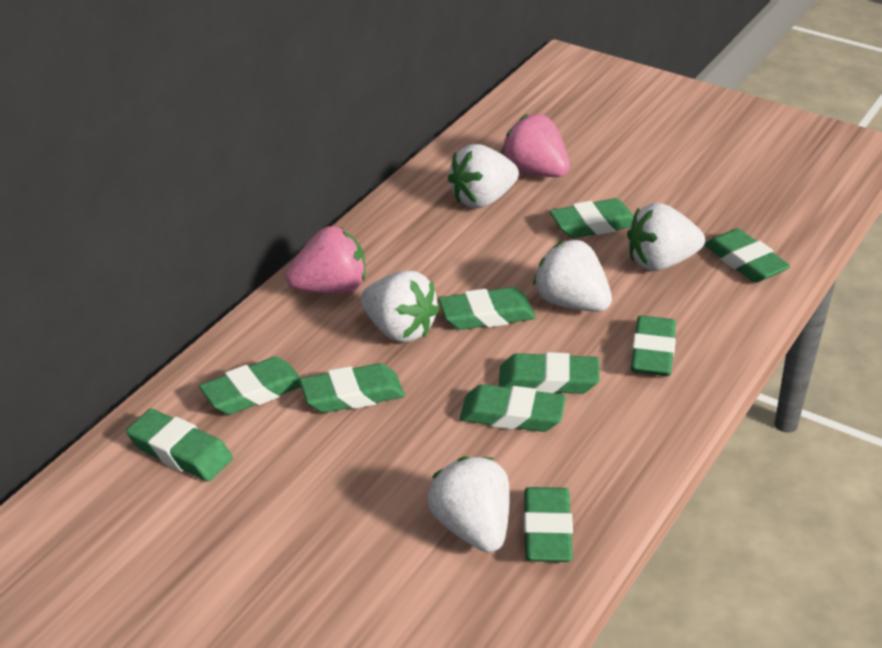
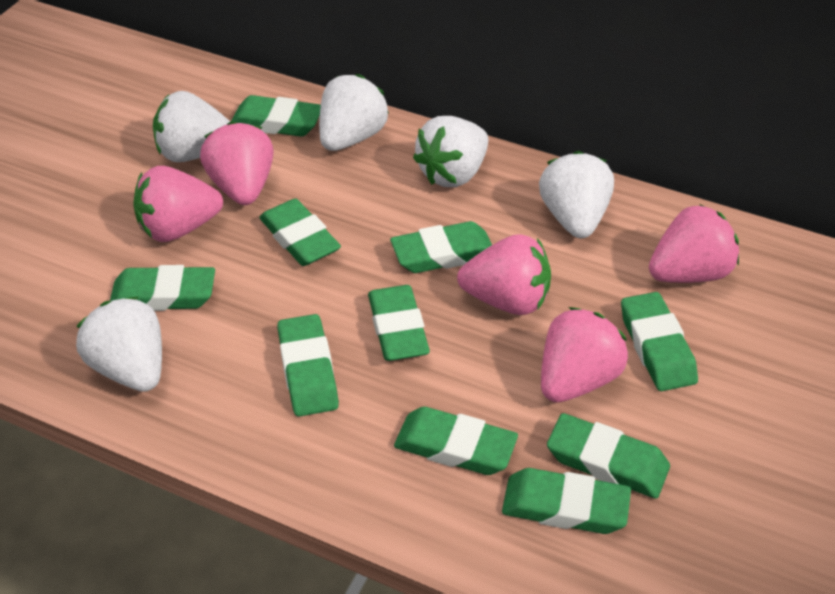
pink strawberry: [285,226,366,294] [501,114,570,177] = 2 -> [133,166,223,242] [200,121,274,205] [457,234,551,315] [541,307,628,402] [649,204,739,283] = 5

